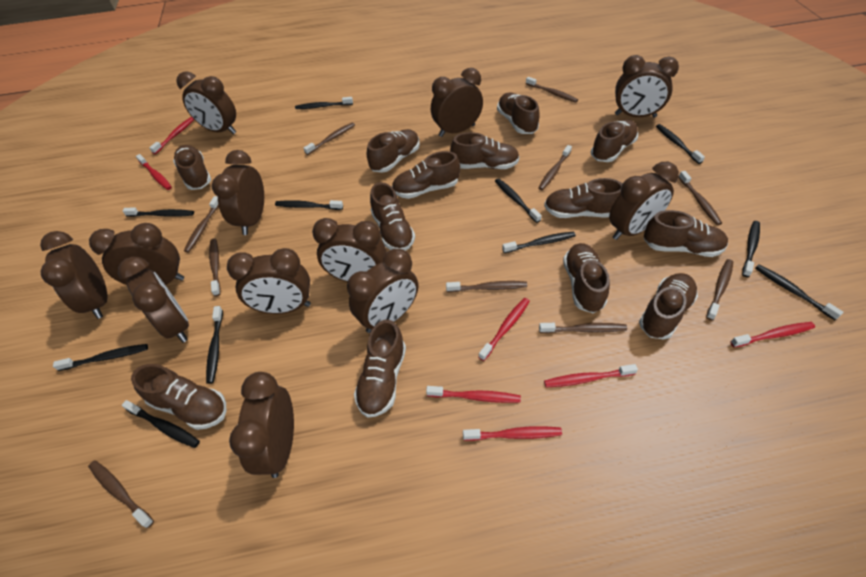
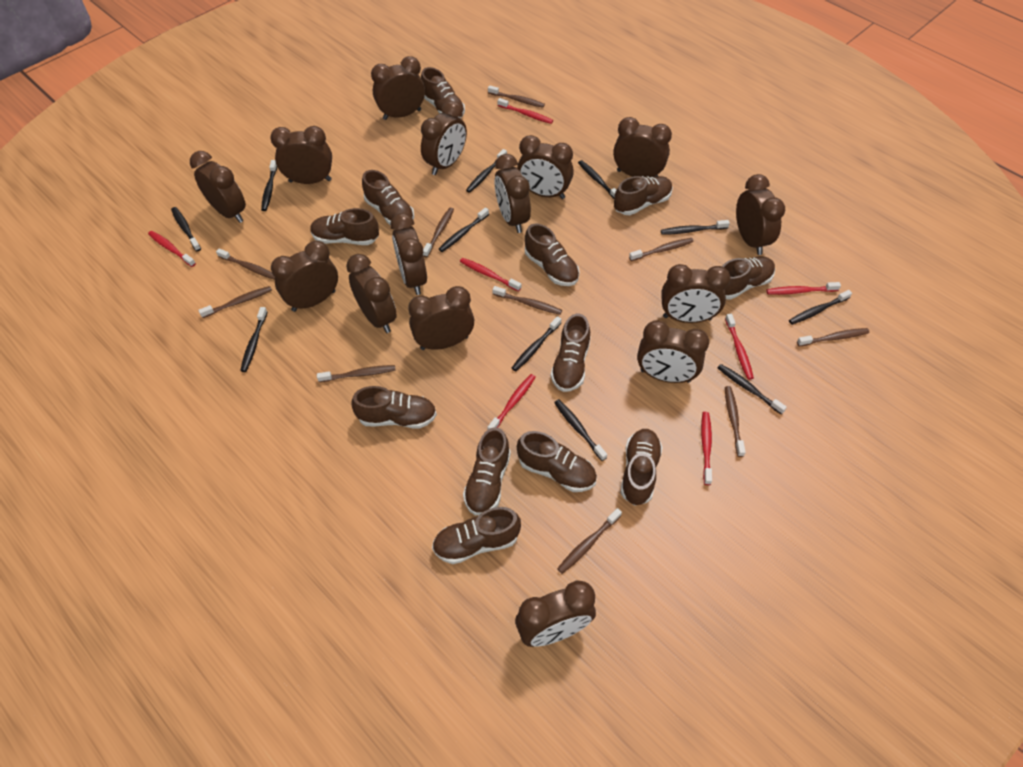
brown clock: [40,231,108,319] [89,223,184,285] [118,257,189,343] [176,72,236,134] [212,150,264,235] [227,248,311,314] [229,372,294,478] [312,218,387,282] [347,249,418,333] [431,68,483,137] [609,162,679,240] [615,55,679,118] = 12 -> [190,151,246,223] [270,126,332,184] [271,241,338,312] [346,254,397,333] [371,56,425,120] [390,213,427,295] [408,286,474,350] [421,101,467,175] [495,154,531,233] [515,580,596,647] [517,135,574,199] [613,117,672,178] [637,321,709,383] [661,264,731,323] [736,174,785,255] = 15
brown shoe: [131,364,227,430] [173,145,211,190] [354,320,406,418] [367,129,420,173] [370,182,415,251] [392,151,460,199] [450,132,519,169] [497,93,540,134] [544,178,623,218] [563,243,610,313] [591,119,638,162] [639,273,698,339] [644,210,728,257] = 13 -> [310,208,379,245] [351,386,437,429] [362,170,414,225] [421,67,465,118] [432,507,521,564] [463,427,511,515] [517,431,597,492] [525,224,580,286] [551,314,590,392] [614,176,673,215] [621,429,663,506] [722,256,775,300] = 12

